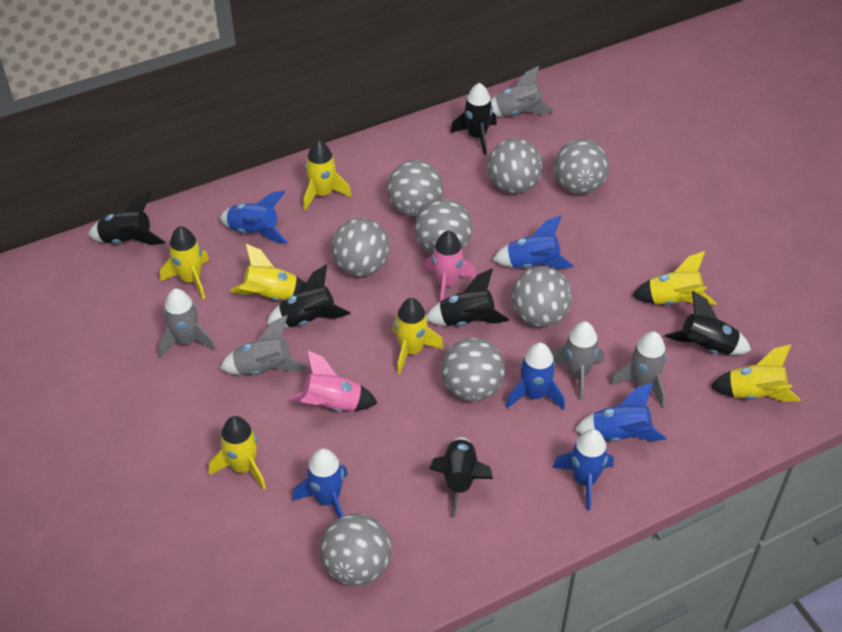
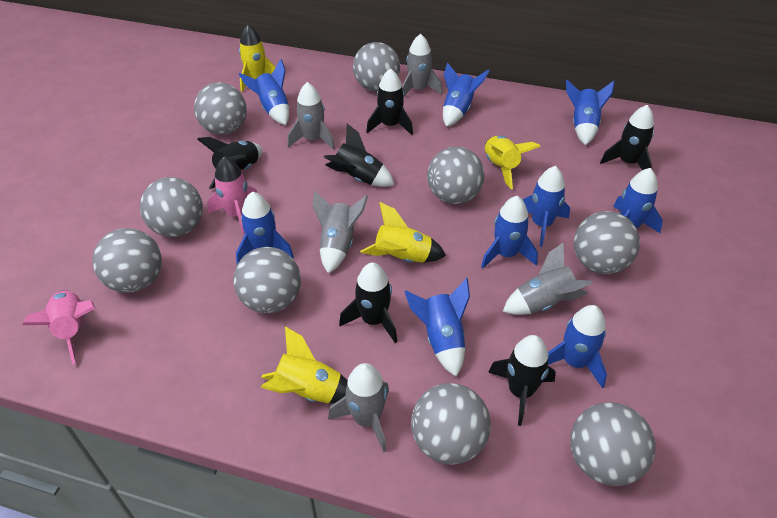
blue rocket: [220,191,288,244] [292,448,348,518] [492,215,574,269] [506,342,565,410] [552,429,614,511] [575,383,667,442] = 6 -> [236,192,294,265] [239,59,289,125] [404,278,470,377] [443,63,489,127] [481,196,538,269] [522,166,570,247] [548,305,607,388] [566,80,615,145] [613,168,663,233] = 9
grey ball: [320,513,391,586] [331,218,390,276] [387,160,443,216] [415,199,473,254] [441,338,505,401] [488,138,543,194] [512,266,572,327] [554,139,609,194] = 8 -> [92,228,162,293] [140,177,203,237] [194,82,247,135] [233,247,301,313] [353,42,400,91] [411,383,491,465] [427,147,485,204] [570,402,655,486] [574,211,640,274] = 9
yellow rocket: [160,226,209,300] [209,416,266,490] [230,244,306,301] [303,140,352,210] [392,298,444,374] [632,251,716,305] [710,344,801,402] = 7 -> [239,24,276,92] [261,326,348,403] [360,202,446,263] [485,136,541,189] = 4

